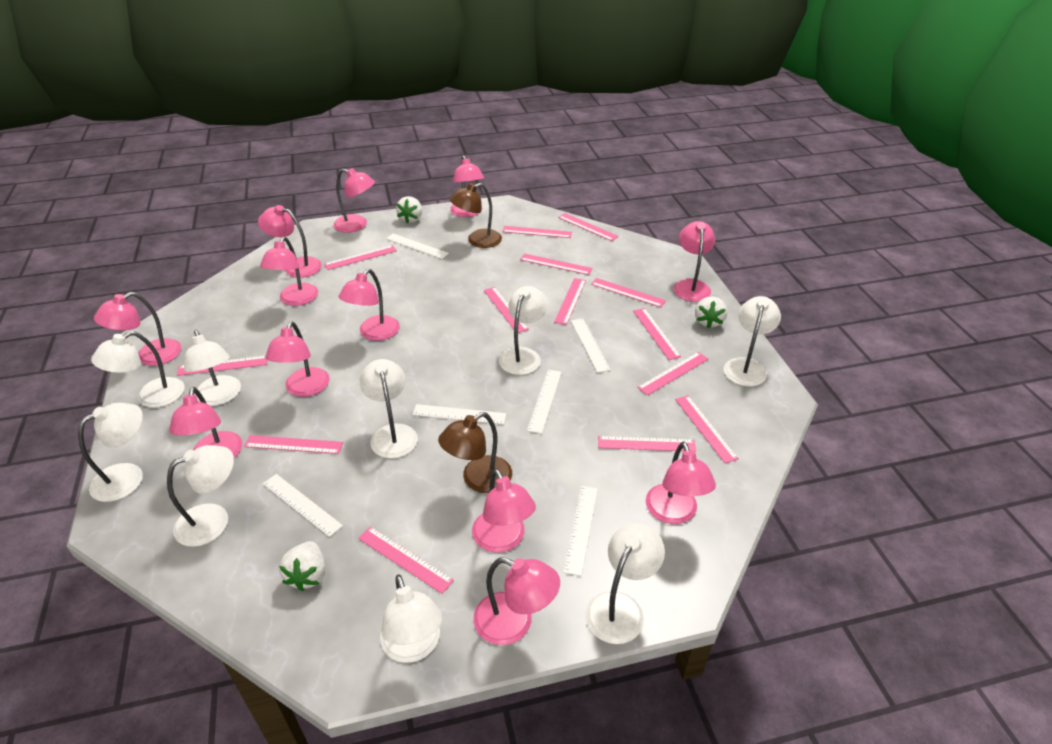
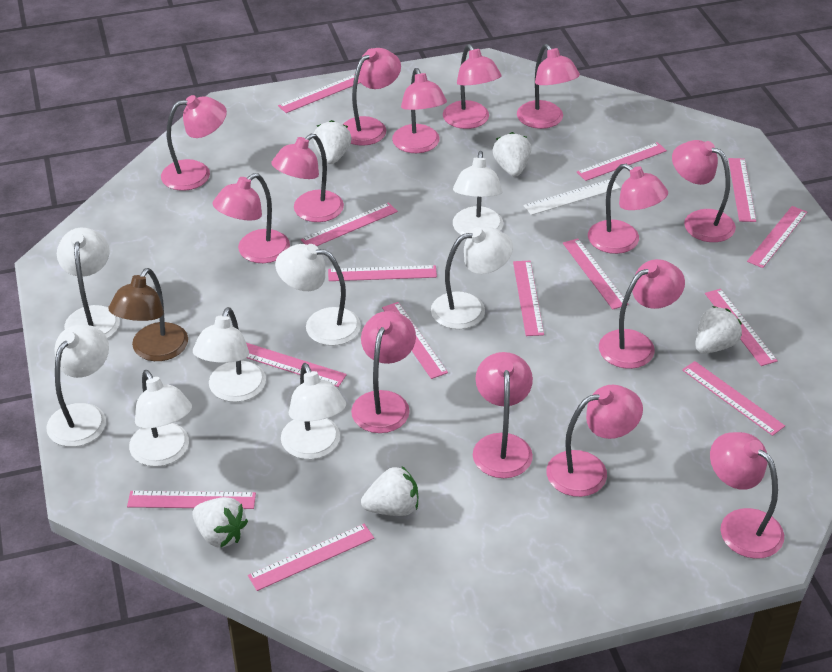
brown lamp: [438,412,512,493] [450,183,502,248] = 2 -> [109,268,188,361] = 1
pink lamp: [94,292,181,366] [169,387,242,458] [258,205,322,278] [260,237,318,306] [265,321,330,397] [333,168,375,233] [338,269,400,341] [450,155,484,217] [472,469,536,553] [473,557,560,645] [646,442,716,524] [673,221,715,302] = 12 -> [161,95,227,191] [213,173,290,263] [272,134,344,222] [342,48,401,146] [351,311,416,433] [392,68,447,153] [443,44,502,129] [473,352,533,478] [517,44,580,129] [546,385,643,497] [588,164,668,254] [599,259,685,369] [672,140,736,242] [710,432,784,559] = 14
white lamp: [78,403,143,502] [91,331,184,408] [167,445,234,547] [184,330,241,406] [359,359,418,458] [380,575,442,663] [499,286,548,375] [585,523,665,644] [724,296,781,386] = 9 -> [46,325,109,447] [57,228,120,338] [129,370,192,467] [193,307,266,402] [275,244,361,346] [281,363,346,459] [431,227,513,329] [453,151,503,235] = 8
white ruler: [263,474,343,537] [386,234,449,259] [413,404,506,425] [527,370,562,434] [563,486,598,576] [571,319,611,373] = 6 -> [523,179,620,215] = 1
white strawberry: [279,541,325,591] [396,196,422,223] [695,297,727,328] = 3 -> [192,497,248,548] [313,120,352,164] [361,466,418,516] [493,132,531,177] [695,306,742,354] = 5

